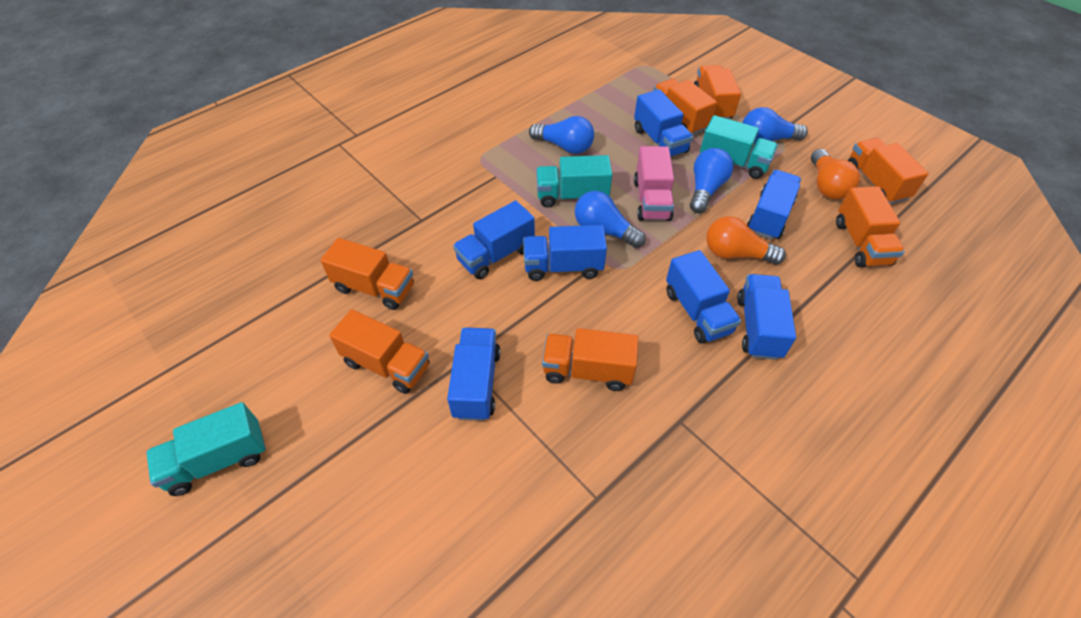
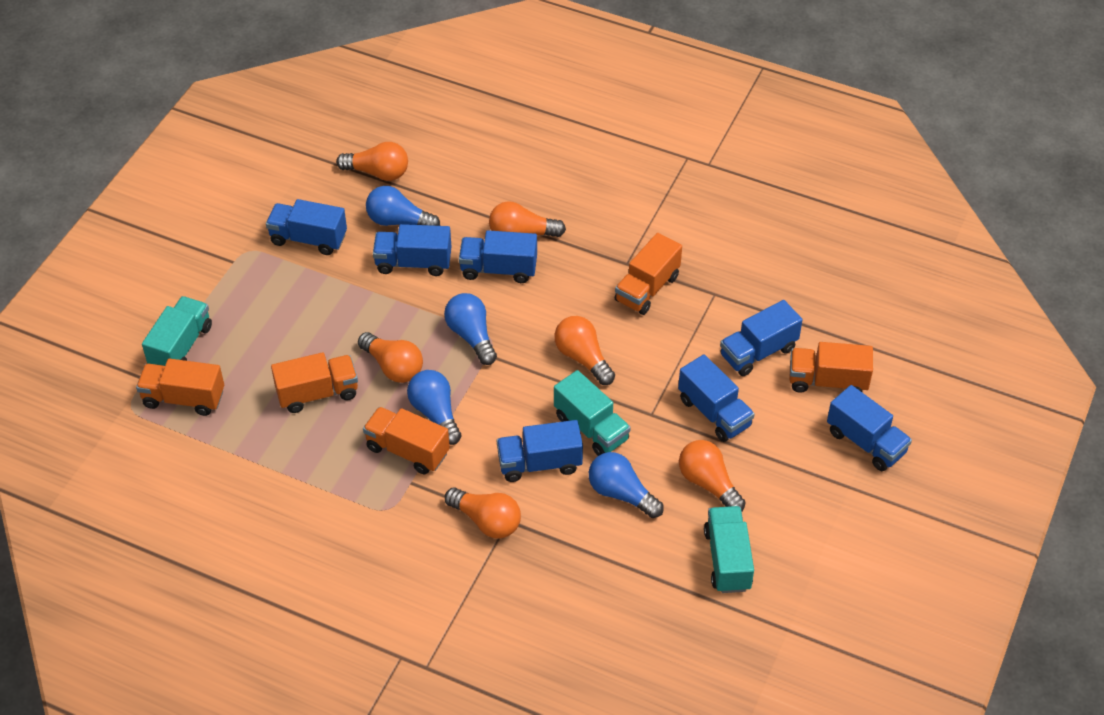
orange light bulb: [706,216,786,265] [811,149,860,199] = 2 -> [336,142,408,181] [358,332,423,383] [445,488,521,539] [489,201,566,237] [554,316,615,385] [679,440,746,511] = 6
orange truck: [321,238,414,310] [329,309,430,394] [542,328,638,391] [653,78,717,135] [694,65,741,119] [836,186,905,268] [847,138,929,204] = 7 -> [136,358,224,416] [271,352,358,413] [363,407,450,474] [615,233,682,315] [789,342,873,393] = 5
pink truck: [634,146,674,221] = 1 -> none = 0

